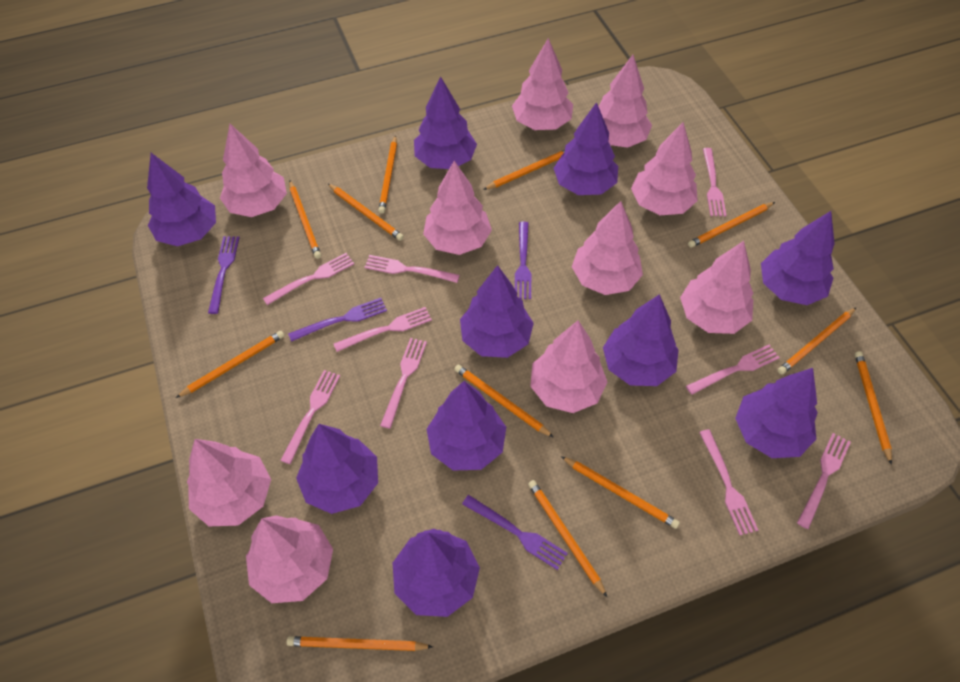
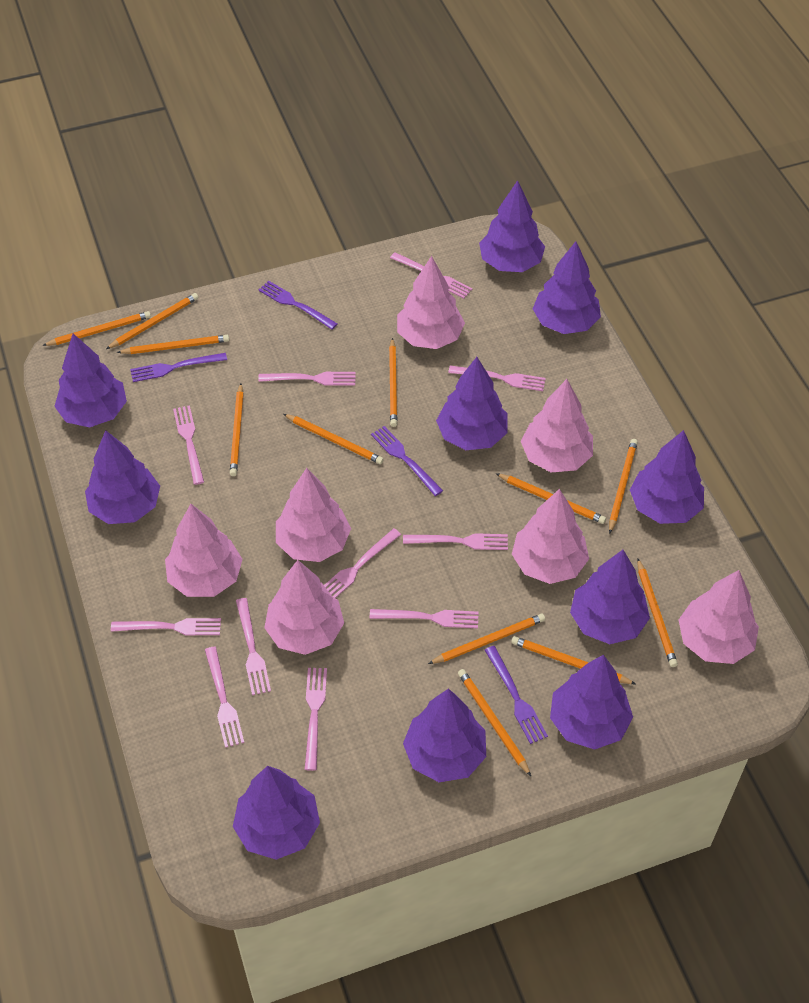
pink fork: [263,253,354,305] [280,370,340,464] [334,307,432,352] [364,255,460,283] [380,338,427,429] [686,345,780,395] [699,429,758,535] [703,148,726,216] [797,433,851,529] = 9 -> [111,618,221,635] [173,405,204,485] [205,647,244,748] [236,598,271,695] [258,372,356,385] [305,668,327,771] [324,528,401,598] [370,609,479,628] [390,252,473,299] [403,533,508,550] [448,366,546,391] = 11
pink tree: [187,439,271,526] [220,124,287,217] [246,515,333,603] [423,161,492,255] [512,38,573,130] [530,321,607,413] [572,201,643,295] [599,55,652,148] [631,122,698,215] [680,241,753,334] = 10 -> [165,504,243,597] [264,560,344,655] [276,468,351,562] [397,256,465,349] [512,489,589,584] [521,379,593,472] [679,570,759,664] = 7

